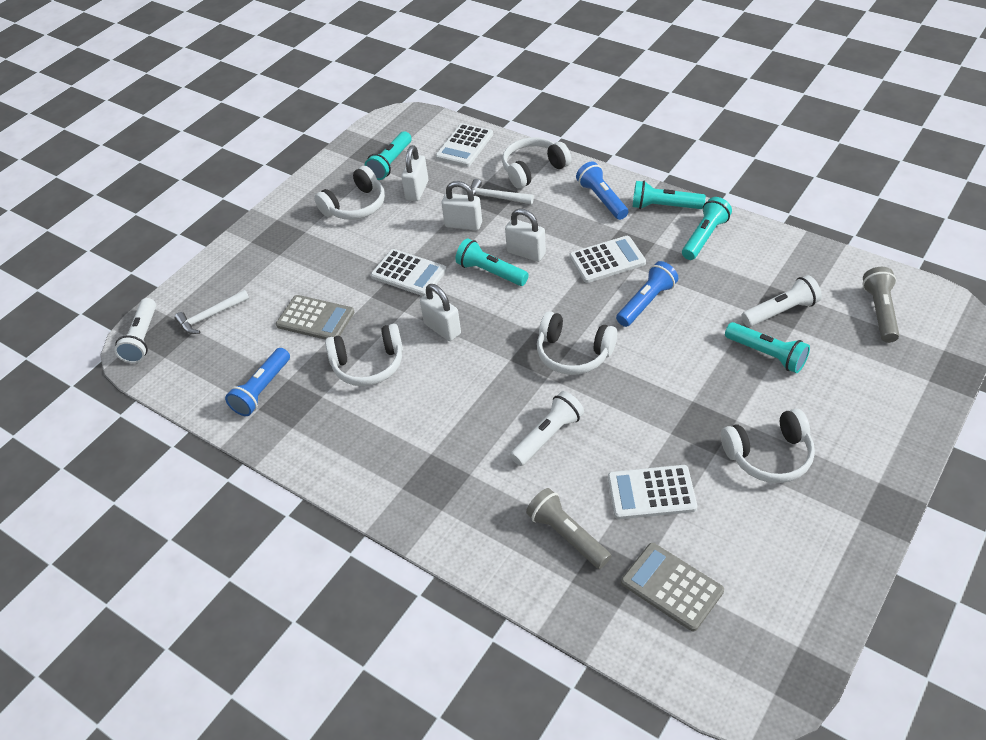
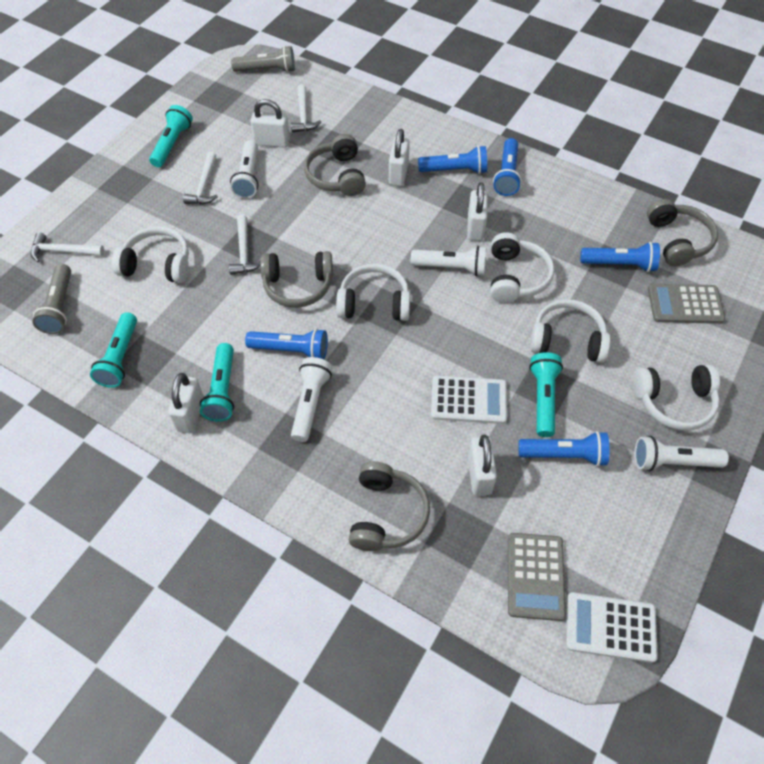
blue flashlight: [225,348,290,416] [576,162,628,220] [616,261,678,327] = 3 -> [245,328,328,359] [418,146,487,174] [493,138,521,196] [519,431,610,467] [580,242,660,272] = 5
grey headphones: none = 0 -> [260,251,333,308] [304,134,366,196] [349,461,430,551] [647,199,718,267] = 4
turquoise flashlight: [365,131,411,180] [455,238,529,286] [633,180,706,209] [682,197,732,260] [725,322,810,373] = 5 -> [90,312,137,388] [149,105,193,167] [200,343,234,422] [529,352,563,437] = 4
white calculator: [371,249,447,296] [436,123,493,167] [569,236,646,283] [608,465,697,519] = 4 -> [431,376,507,424] [566,592,658,663] = 2
white flashlight: [115,298,156,363] [510,391,584,466] [741,275,822,327] = 3 -> [230,140,258,199] [291,357,332,442] [411,246,486,276] [634,436,729,471] = 4
white hammer: [175,290,249,334] [471,179,534,204] = 2 -> [31,232,104,262] [183,152,218,204] [229,215,260,275] [291,84,321,133] = 4
white padlock: [401,145,428,201] [420,284,461,341] [441,181,482,230] [505,209,546,262] = 4 -> [168,373,204,433] [251,99,290,148] [389,129,410,186] [467,182,488,241] [468,435,497,496] = 5

